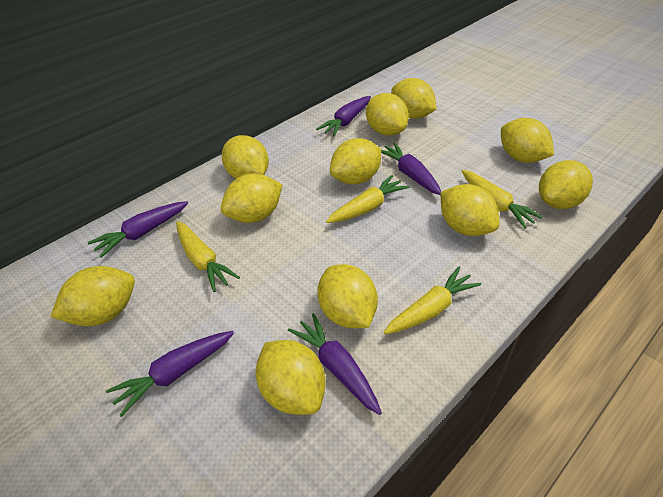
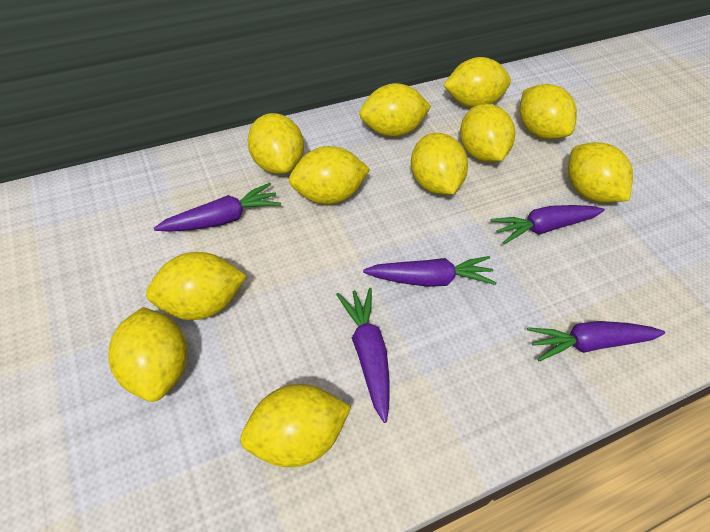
yellow carrot: [176,221,240,292] [326,175,409,223] [384,267,481,334] [462,170,543,229] = 4 -> none = 0

